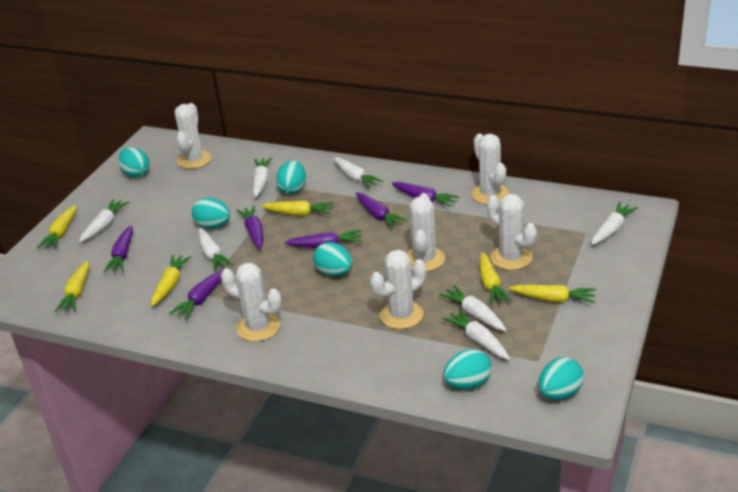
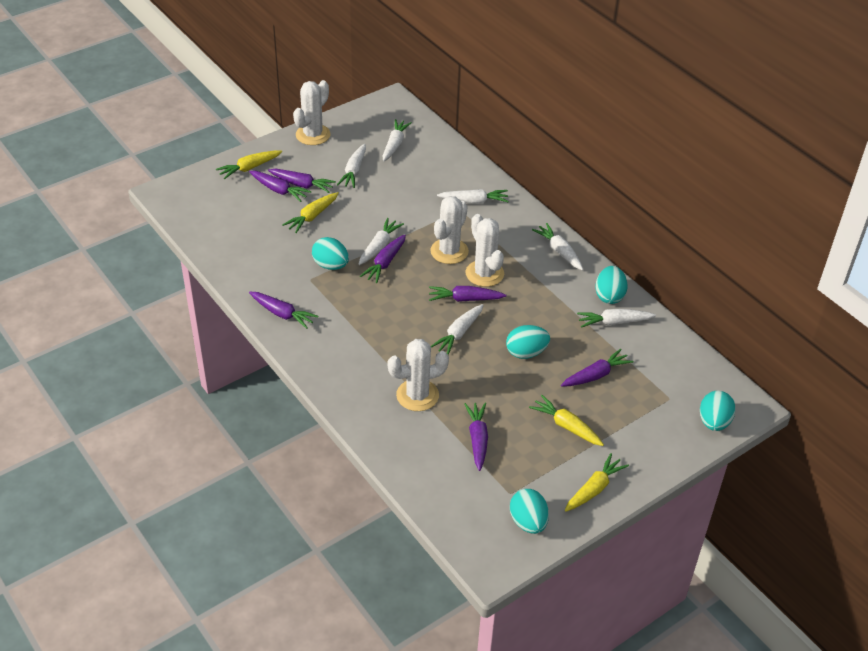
purple carrot: [103,225,133,273] [169,269,224,320] [236,205,263,249] [285,230,362,248] [356,193,408,229] [392,182,459,207] = 6 -> [249,171,311,202] [249,292,318,329] [268,169,336,193] [360,235,406,283] [429,286,506,302] [464,403,488,471] [561,349,634,387] = 7
turquoise egg: [118,147,150,177] [192,198,230,229] [276,161,306,194] [313,242,352,276] [443,349,492,389] [538,357,584,400] = 6 -> [312,237,349,270] [506,325,550,359] [510,489,549,534] [595,266,628,304] [700,391,736,431] = 5
white cactus: [175,103,212,169] [221,263,282,342] [370,250,426,329] [407,193,445,271] [471,134,509,204] [487,194,537,270] = 6 -> [293,80,330,145] [388,339,449,411] [430,196,469,264] [466,214,504,287] = 4
yellow carrot: [37,205,76,249] [55,261,89,312] [151,255,191,306] [261,201,334,216] [480,252,512,305] [509,285,596,303] = 6 -> [216,150,282,179] [282,192,339,233] [529,395,604,446] [565,453,629,512] = 4

